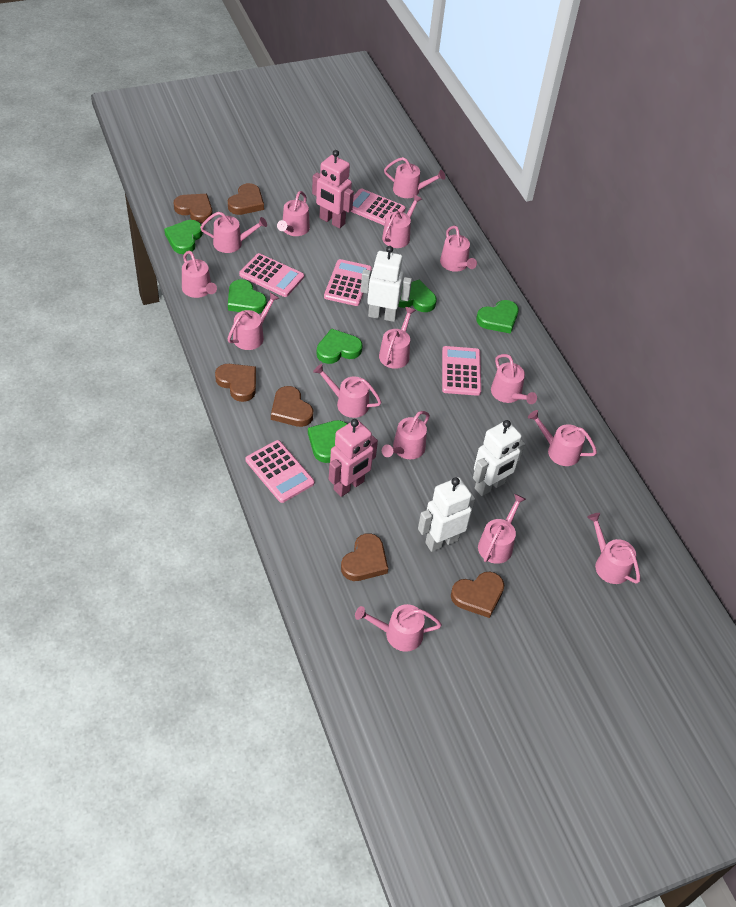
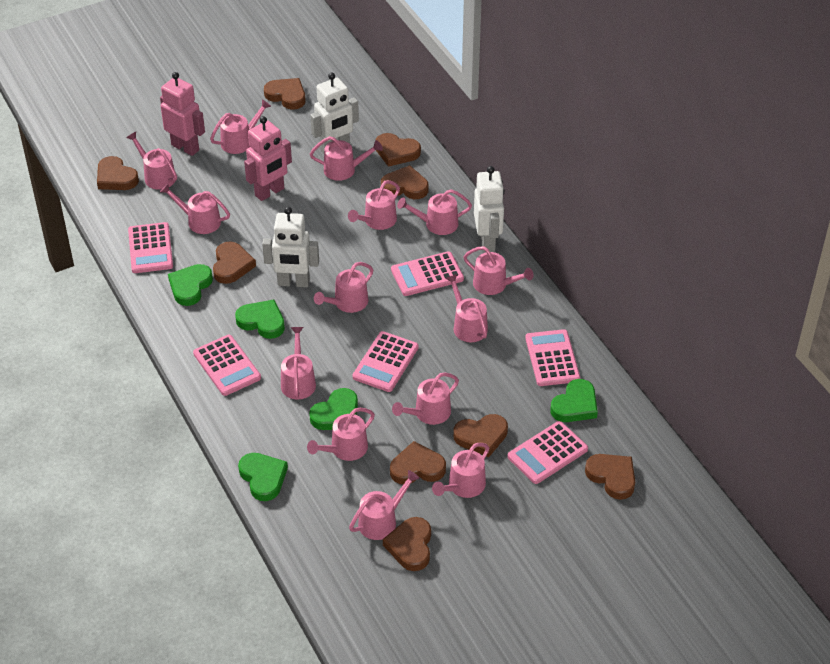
brown heart: [174,194,213,223] [215,364,256,402] [228,183,264,215] [271,386,313,427] [341,533,388,581] [451,572,504,618] = 6 -> [97,156,139,190] [213,241,256,284] [264,78,305,110] [376,133,421,167] [381,165,428,199] [383,517,431,571] [390,441,446,484] [453,414,508,457] [585,454,635,500] = 9
green heart: [164,220,203,254] [228,279,267,314] [308,420,347,463] [316,328,363,364] [398,279,437,312] [476,300,519,334] = 6 -> [168,264,213,306] [235,299,285,339] [238,453,288,501] [309,388,358,430] [550,379,598,422] = 5
pink calculator: [239,253,304,297] [246,440,315,503] [324,259,372,306] [350,188,405,225] [442,346,481,396] = 5 -> [128,222,173,273] [193,335,261,396] [353,331,419,392] [391,251,464,296] [507,421,588,484] [525,329,580,386] = 6
pink watering can: [182,251,217,298] [200,212,267,253] [227,292,279,350] [277,191,310,236] [313,364,381,418] [355,604,442,652] [379,307,416,369] [382,194,422,248] [382,411,430,459] [384,157,445,198] [440,226,477,272] [478,494,526,564] [491,354,537,404] [528,410,597,466] [587,513,640,584] = 15 -> [126,132,177,190] [160,183,230,234] [210,99,271,154] [281,327,316,399] [307,408,375,461] [310,136,383,181] [314,262,373,313] [348,180,400,230] [349,470,420,540] [392,373,459,425] [397,189,472,235] [432,443,489,498] [446,274,488,342] [463,246,534,295] = 14

